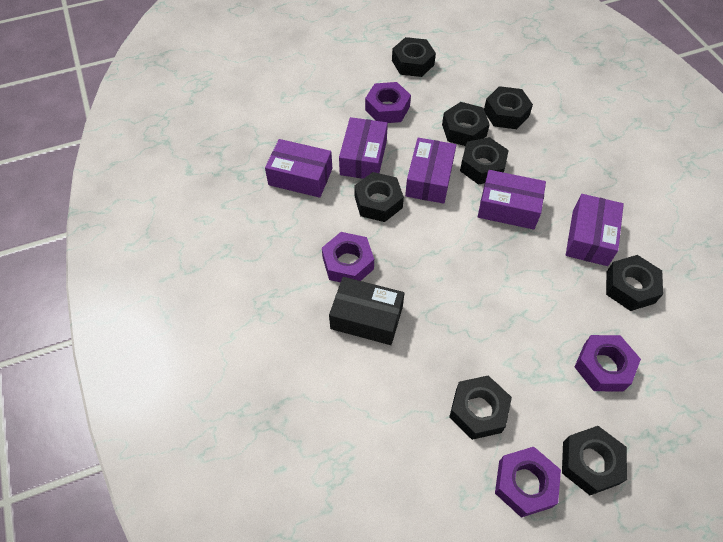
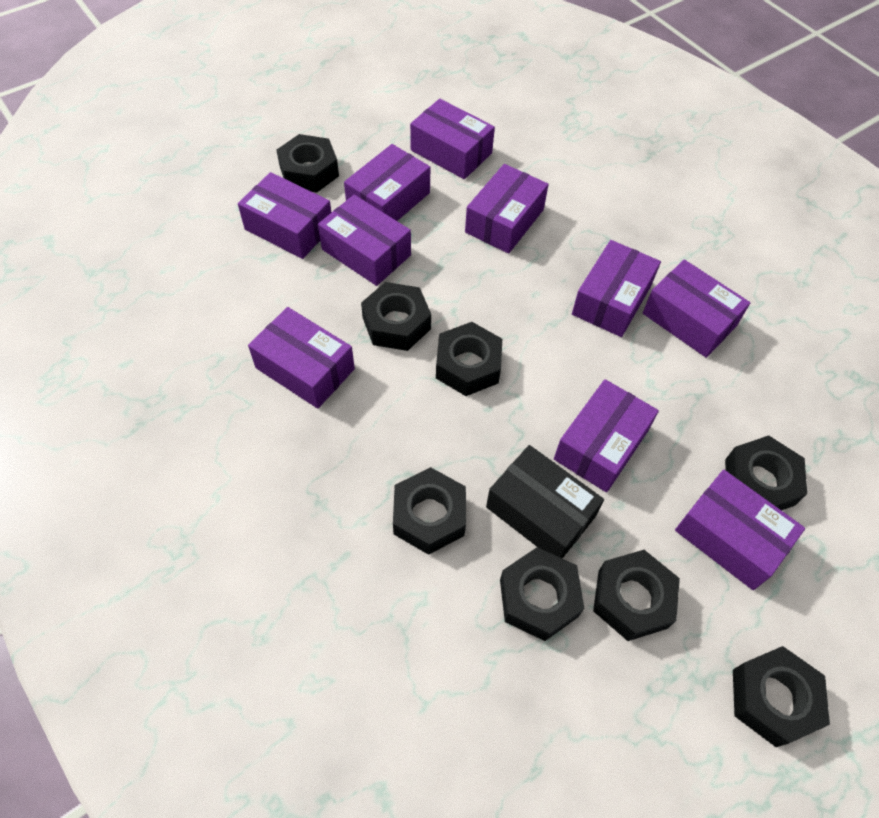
purple box: [265,139,332,198] [339,117,388,179] [405,138,456,204] [478,170,546,230] [566,194,624,266] = 5 -> [238,172,332,259] [248,307,355,409] [318,195,411,286] [344,144,430,221] [410,99,495,179] [465,164,549,254] [554,379,659,492] [572,240,661,337] [643,259,750,358] [675,469,805,590] = 10
purple nut: [322,232,374,283] [365,82,411,123] [495,447,561,518] [575,335,641,391] = 4 -> none = 0

